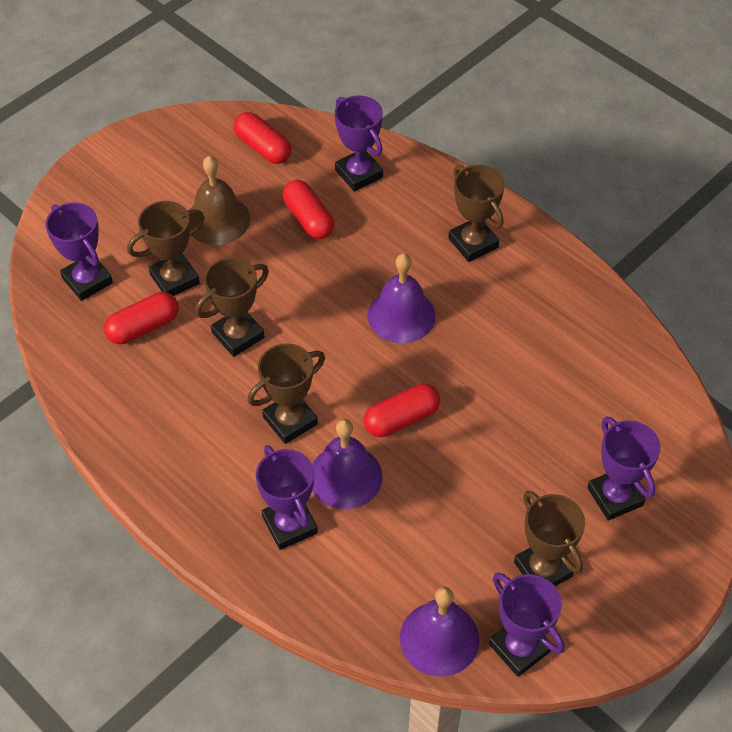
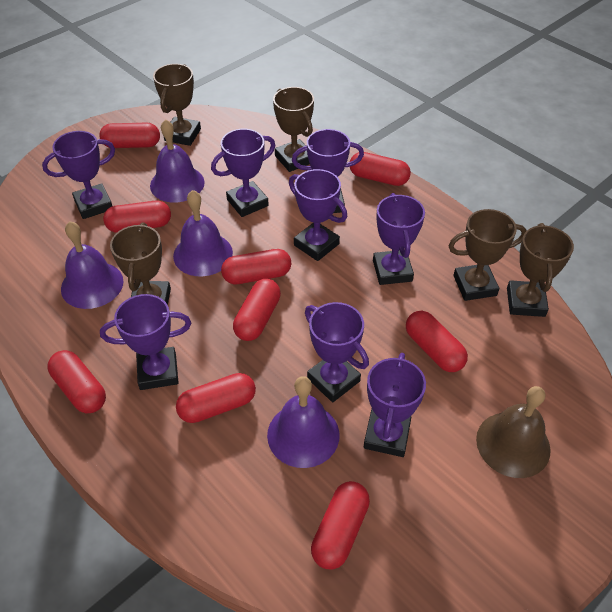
purple bell: [312,419,383,509] [367,254,436,343] [400,587,479,677] = 3 -> [61,221,123,309] [150,119,205,202] [173,190,233,277] [267,376,340,468] = 4
purple trophy: [45,202,113,301] [256,445,318,550] [335,96,383,192] [489,573,565,677] [587,416,661,521] = 5 -> [42,131,115,219] [100,294,191,390] [211,129,275,217] [289,169,347,261] [292,129,364,213] [305,302,369,402] [364,353,426,457] [373,193,425,285] = 8
red capsule: [104,292,179,344] [234,112,291,164] [283,180,334,239] [364,384,440,437] = 4 -> [48,350,106,413] [99,123,160,148] [103,201,171,233] [176,373,256,423] [221,249,291,284] [233,279,281,341] [311,481,370,570] [350,152,411,186] [406,311,468,372] = 9

